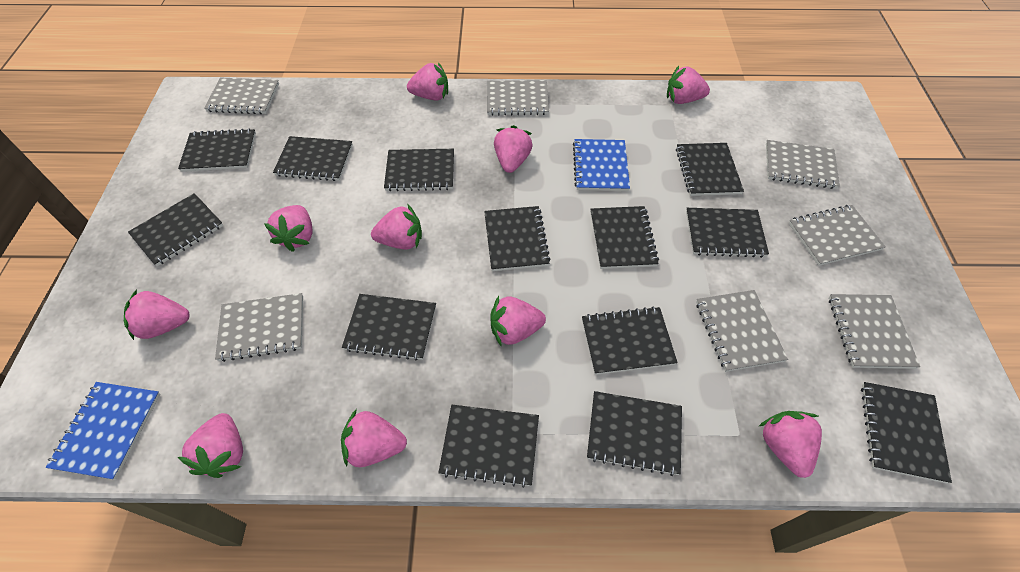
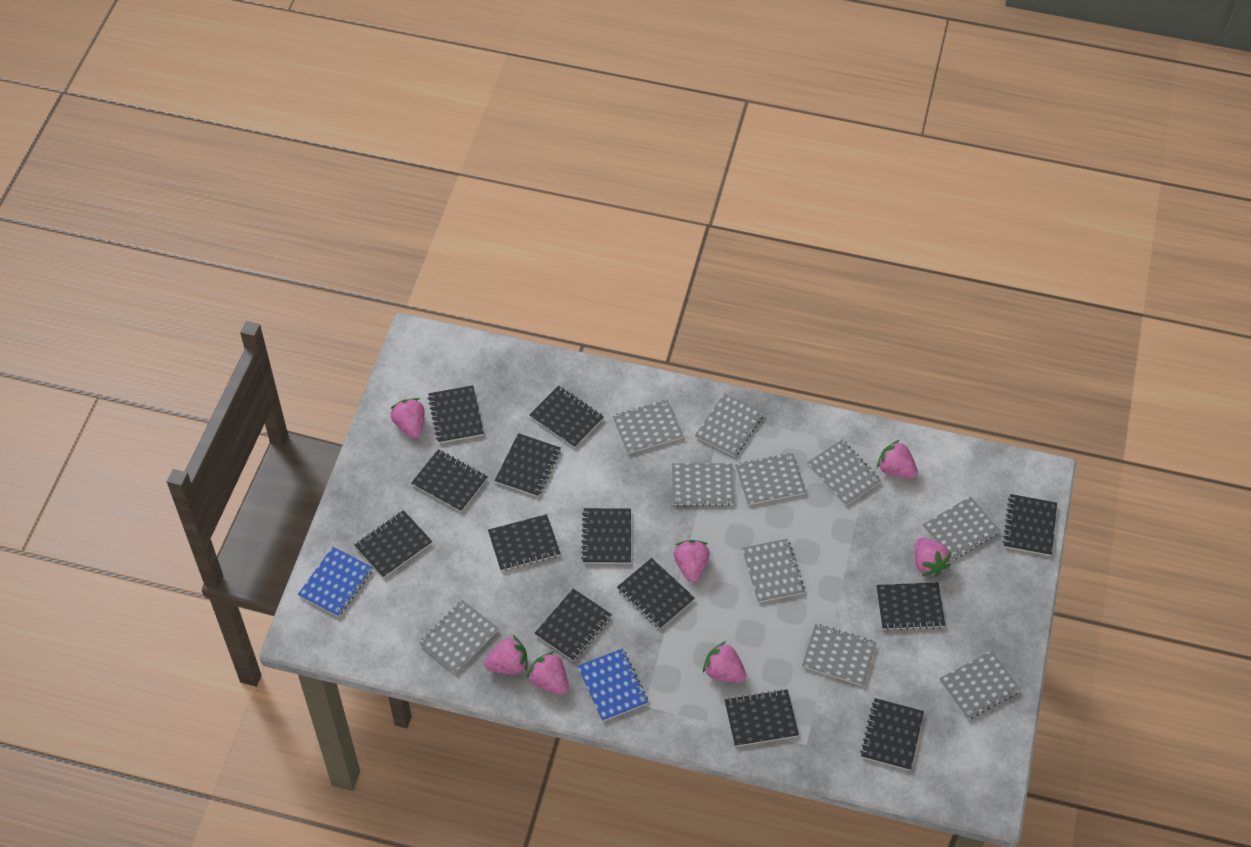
grey notebook: [204,77,279,114] [215,293,303,362] [487,80,549,116] [696,290,788,372] [766,140,840,189] [789,205,886,266] [829,294,920,369] = 7 -> [419,600,499,673] [612,400,683,454] [672,463,734,506] [695,393,764,457] [735,453,806,505] [742,539,805,603] [802,624,877,686] [807,440,881,506] [923,496,1000,561] [939,651,1021,720] = 10
pink strawberry: [124,290,190,340] [178,413,243,478] [264,205,313,252] [341,409,407,467] [371,205,422,250] [407,62,448,101] [490,296,546,346] [494,125,533,173] [667,66,710,104] [758,411,822,478] = 10 -> [390,398,425,438] [484,635,528,674] [527,651,569,695] [674,540,710,582] [703,641,746,682] [877,440,918,478] [915,538,951,577] = 7

